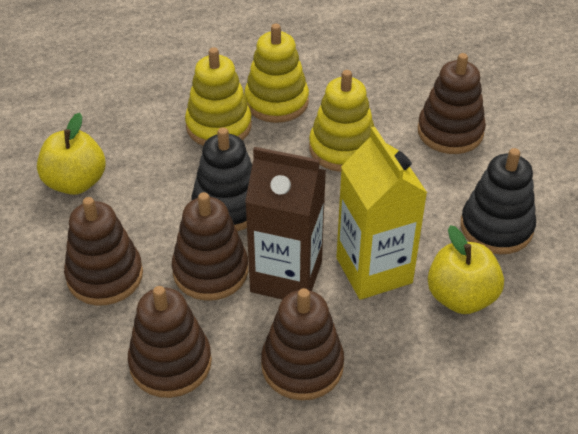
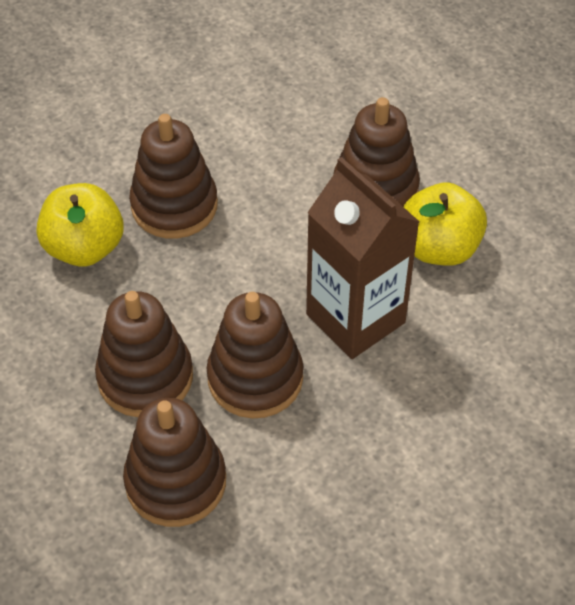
black stacking toy: [191,127,252,231] [460,148,536,254] = 2 -> none = 0
yellow carton: [336,127,427,300] = 1 -> none = 0
yellow stacking toy: [185,47,252,146] [244,24,309,123] [309,70,374,172] = 3 -> none = 0

